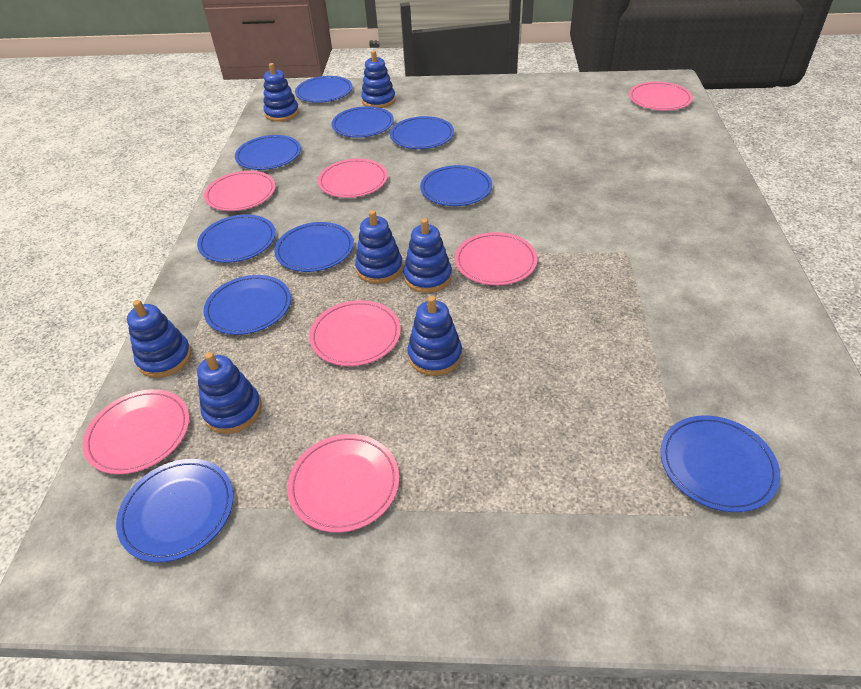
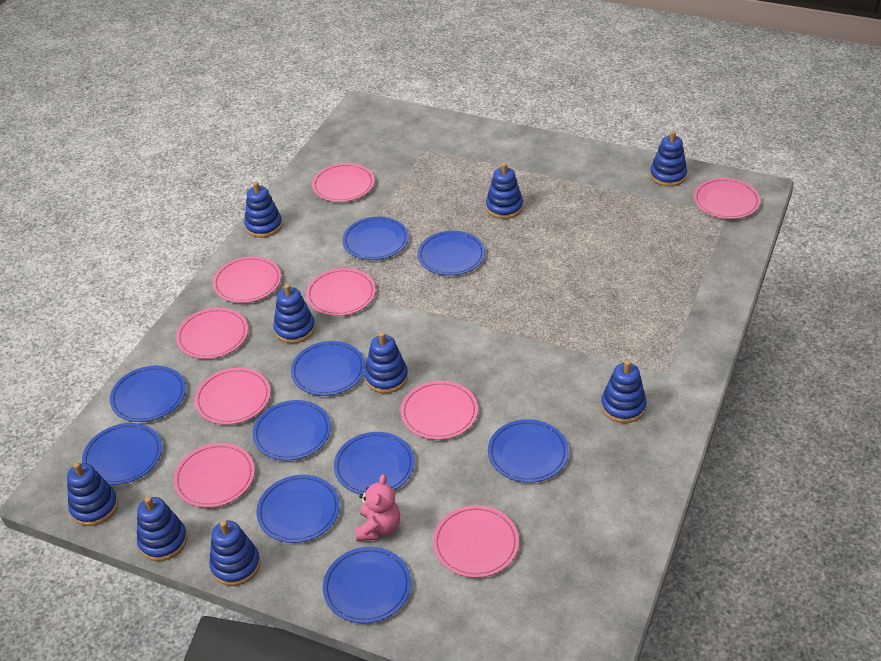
blue stacking toy: [127,300,192,378] [197,352,262,434] [263,63,299,122] [355,210,403,284] [361,50,396,108] [404,218,452,293] [407,296,462,376] = 7 -> [67,462,118,526] [137,496,187,561] [209,520,260,586] [244,182,282,238] [273,284,315,343] [365,332,408,393] [486,163,523,219] [601,360,646,423] [650,131,687,187] = 9
pink plate: [83,389,190,474] [204,171,276,211] [287,434,399,533] [309,300,401,366] [318,159,388,198] [455,232,538,285] [629,81,693,111] = 7 -> [173,443,255,508] [176,308,248,359] [194,368,271,425] [213,256,281,303] [306,268,376,316] [312,163,375,202] [401,381,478,440] [433,505,519,578] [694,178,760,219] = 9
pink teddy bear: none = 0 -> [355,474,400,541] = 1

